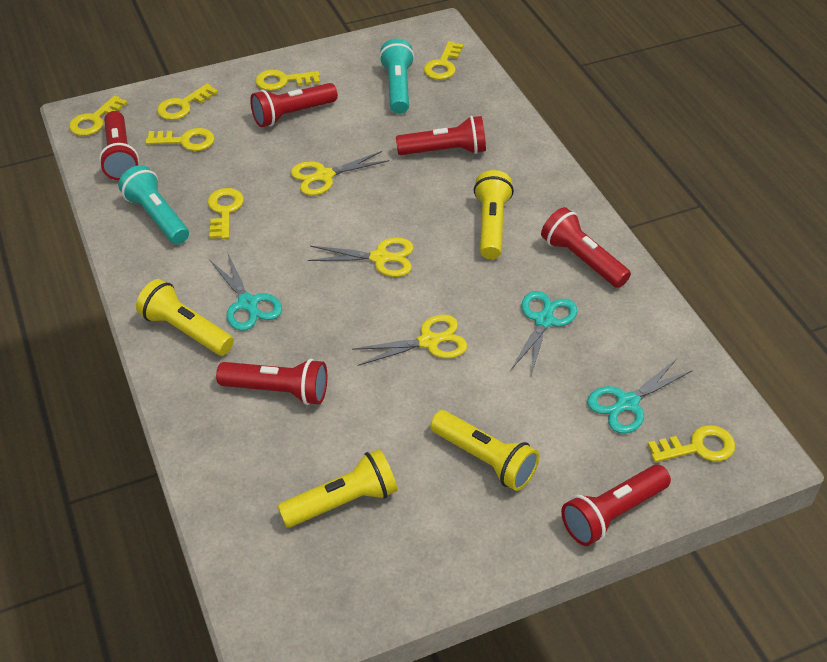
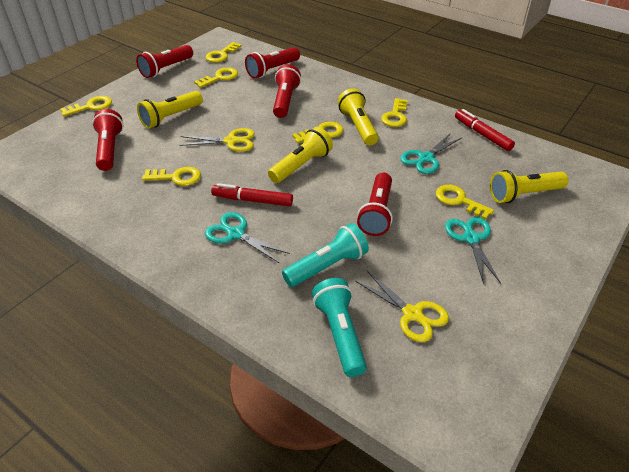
red flashlight: [99,111,139,180] [216,359,327,405] [250,83,338,127] [396,116,486,155] [541,207,631,288] [561,465,671,546] = 6 -> [92,109,123,171] [136,45,193,78] [245,47,300,79] [273,65,301,118] [357,173,393,236] = 5
red marker: none = 0 -> [211,183,293,206] [455,109,515,151] = 2
yellow scissors: [291,151,389,196] [308,238,414,277] [352,314,467,366] = 3 -> [179,128,255,152] [355,271,449,342] = 2

